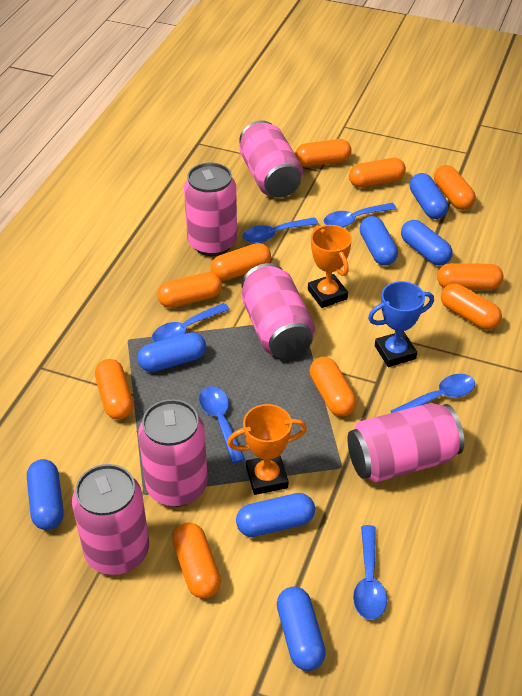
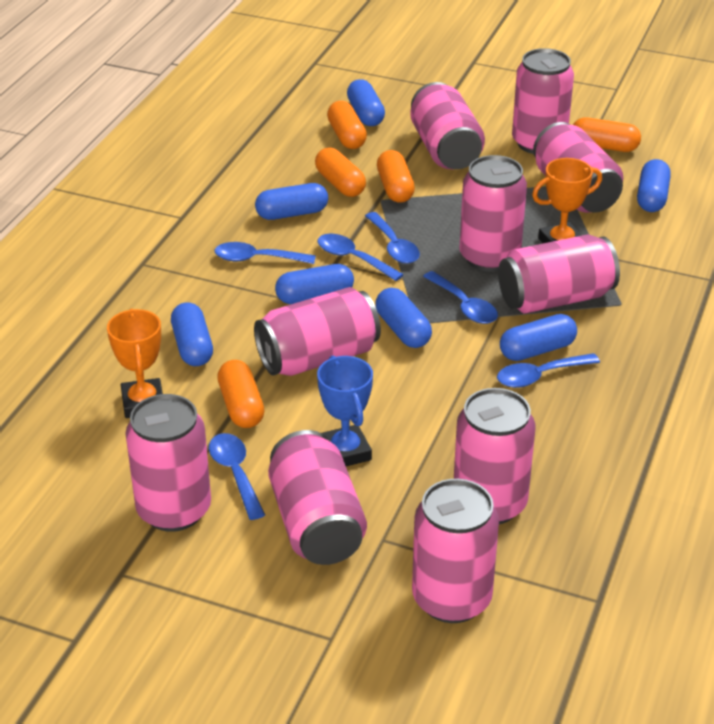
orange capsule: [95,359,133,420] [157,272,222,308] [172,523,221,599] [211,243,271,281] [295,139,352,167] [310,357,357,416] [349,158,406,188] [434,165,476,210] [437,263,503,290] [441,283,502,330] = 10 -> [217,360,265,428] [315,148,366,197] [327,101,367,149] [377,150,415,203] [573,118,641,152] = 5
pink can: [72,464,149,575] [138,399,208,507] [184,163,237,256] [239,120,303,198] [241,263,315,359] [347,403,464,482] = 6 -> [125,394,211,532] [254,287,381,376] [268,430,367,565] [410,82,485,169] [412,479,499,623] [454,388,536,524] [459,155,527,272] [498,234,620,313] [512,48,574,154] [533,122,623,213] = 10

